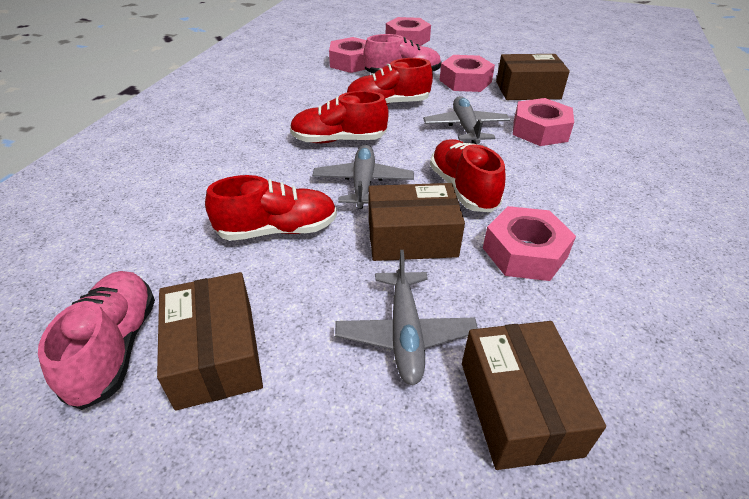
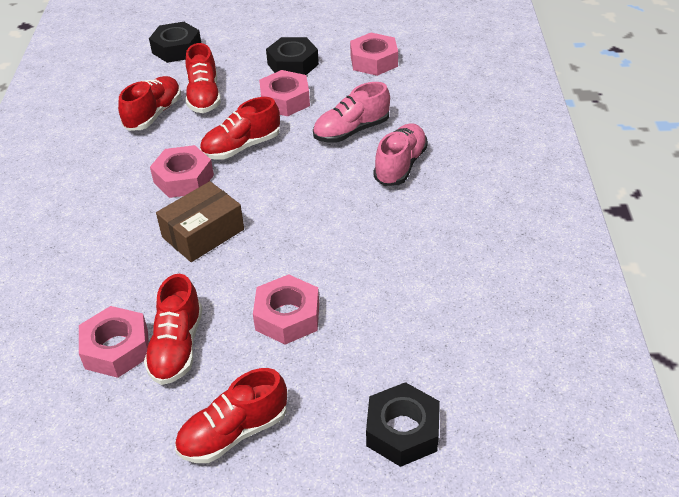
black nut: none = 0 -> [149,22,201,63] [266,37,319,75] [366,382,440,467] = 3
brown box: [157,272,263,410] [369,183,465,261] [462,321,606,470] [496,54,570,100] = 4 -> [156,181,244,262] = 1
grey plane: [312,145,414,209] [335,250,478,385] [423,96,510,144] = 3 -> none = 0
red shoe: [205,175,337,241] [290,91,389,143] [347,58,433,104] [430,139,506,212] = 4 -> [118,76,181,131] [144,274,203,385] [175,368,287,463] [186,43,221,113] [200,97,280,160] = 5

